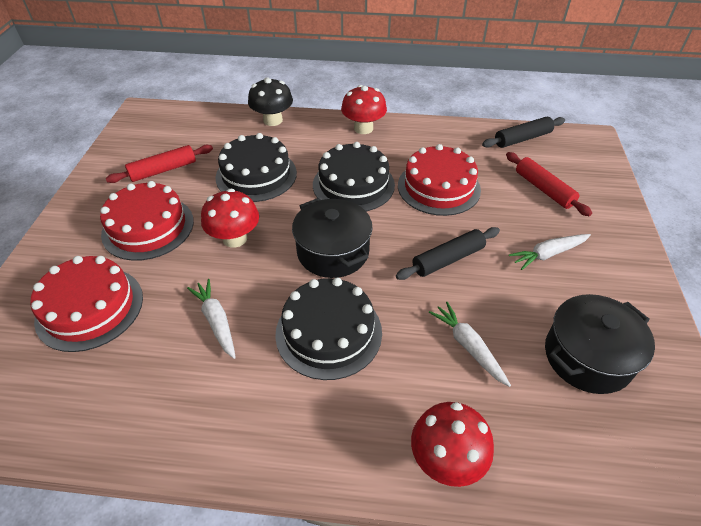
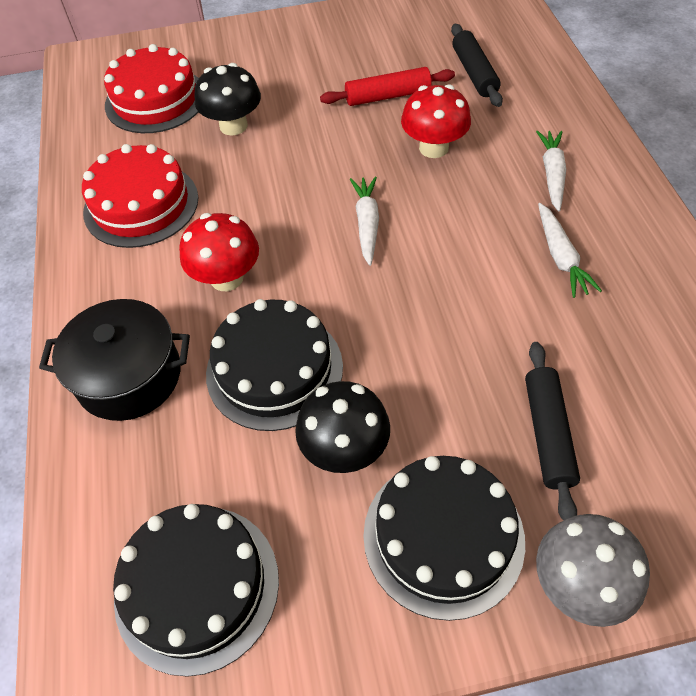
black mushroom: [248,77,293,126] = 1 -> [194,63,261,135] [295,381,390,473] = 2
black pot: [292,198,373,278] [545,294,655,394] = 2 -> [39,299,190,421] = 1
grey mushroom: none = 0 -> [536,514,650,627] = 1
red cake: [30,256,143,352] [100,181,194,261] [398,144,481,216] = 3 -> [82,144,198,248] [104,44,199,133] = 2
red mushroom: [201,189,259,248] [341,85,387,134] [411,402,494,487] = 3 -> [179,213,259,291] [401,84,471,158] = 2
red rolling pin: [106,145,213,183] [506,152,592,216] = 2 -> [320,67,455,106] = 1

